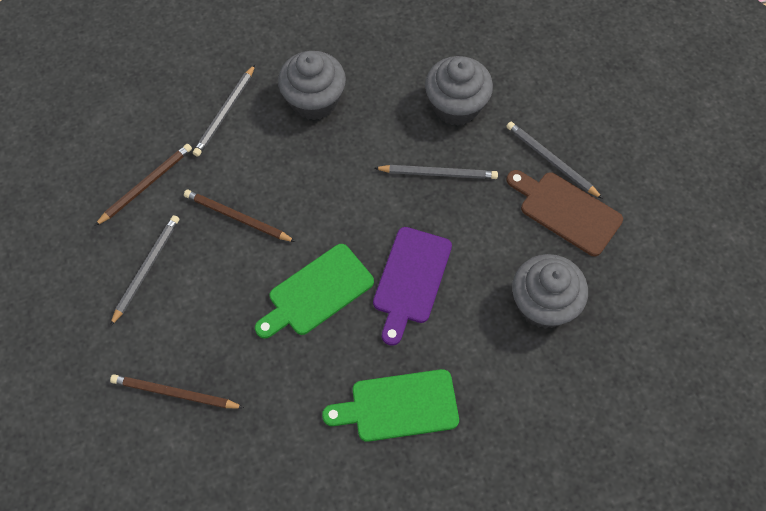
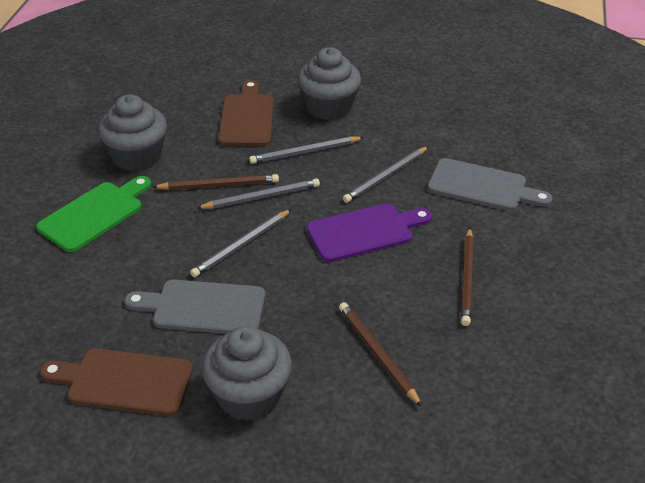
brown cutting board: [507,170,623,256] = 1 -> [40,348,193,416] [218,80,274,146] = 2
green cutting board: [255,244,374,339] [322,369,459,442] = 2 -> [36,176,151,252] = 1
grey cutting board: none = 0 -> [124,280,265,334] [428,158,552,211] = 2

